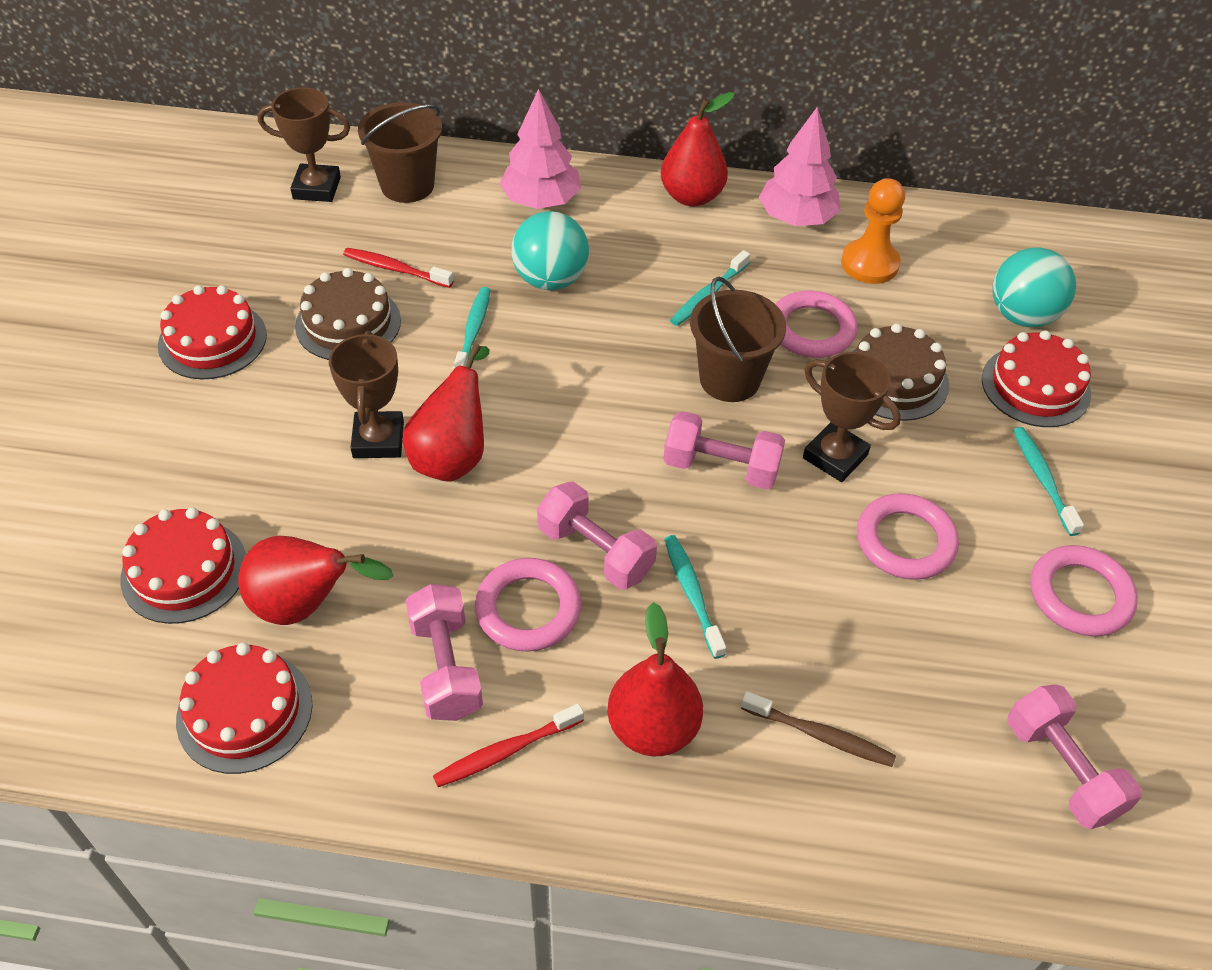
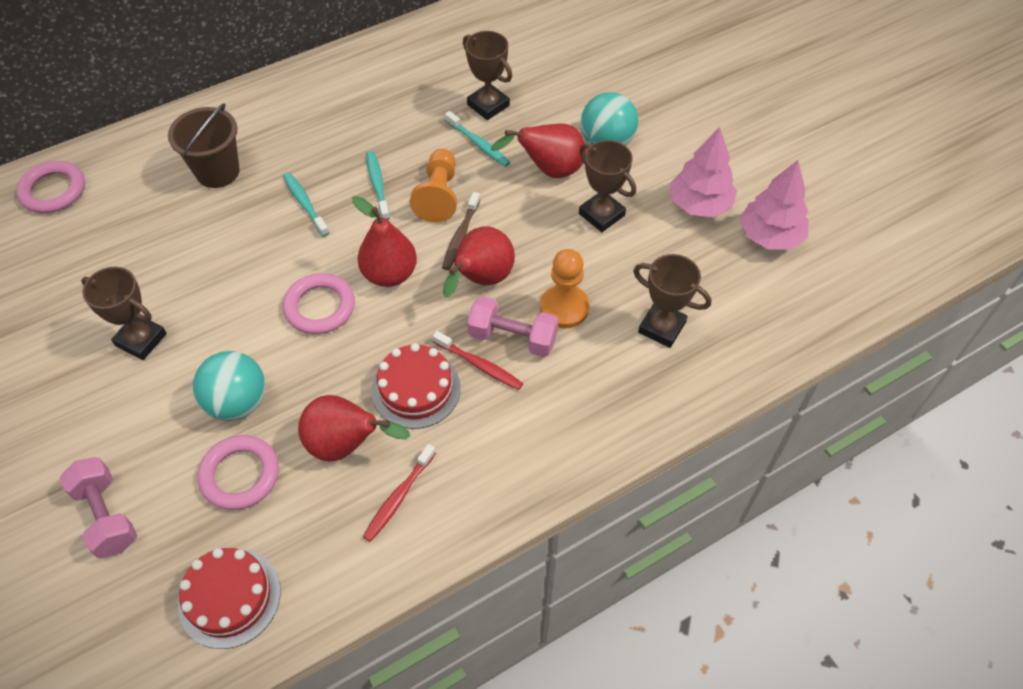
brown bucket: [358,102,442,203] [690,276,786,402] = 2 -> [168,103,240,188] = 1
brown cake: [295,268,401,360] [852,323,949,421] = 2 -> none = 0
brown trophy: [258,88,350,202] [329,331,404,458] [803,352,901,482] = 3 -> [81,267,167,360] [463,31,512,120] [579,140,636,232] [633,254,711,348] = 4
orange pawn: [841,178,905,284] = 1 -> [410,149,457,223] [540,249,589,328] = 2
pink dumbbell: [405,584,483,721] [537,481,657,589] [663,411,785,489] [1007,684,1142,829] = 4 -> [60,457,137,559] [467,296,559,357] = 2
pink ring: [475,558,581,652] [776,291,858,358] [857,493,959,580] [1030,545,1138,636] = 4 -> [16,161,85,213] [198,435,279,510] [283,273,355,334] = 3
red cake: [120,507,246,624] [158,285,267,380] [176,643,313,774] [982,330,1091,427] = 4 -> [178,548,281,649] [371,343,461,429] = 2
turquoise toothbrush: [453,287,490,370] [664,535,726,659] [670,250,750,326] [1013,427,1084,536] = 4 -> [283,172,329,237] [366,151,390,220] [445,111,510,167] = 3

